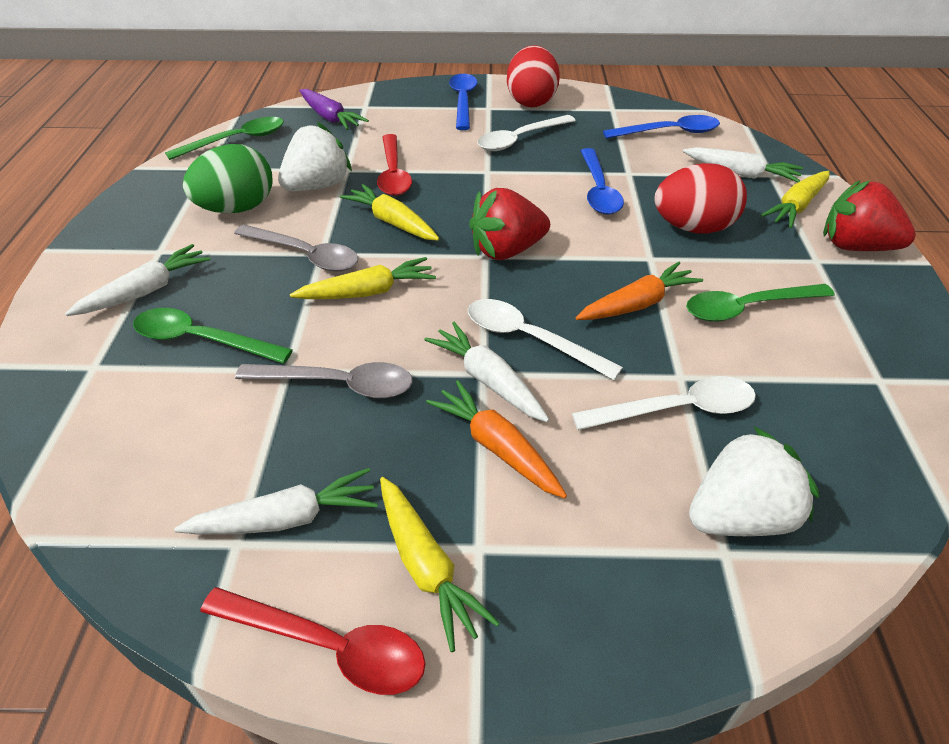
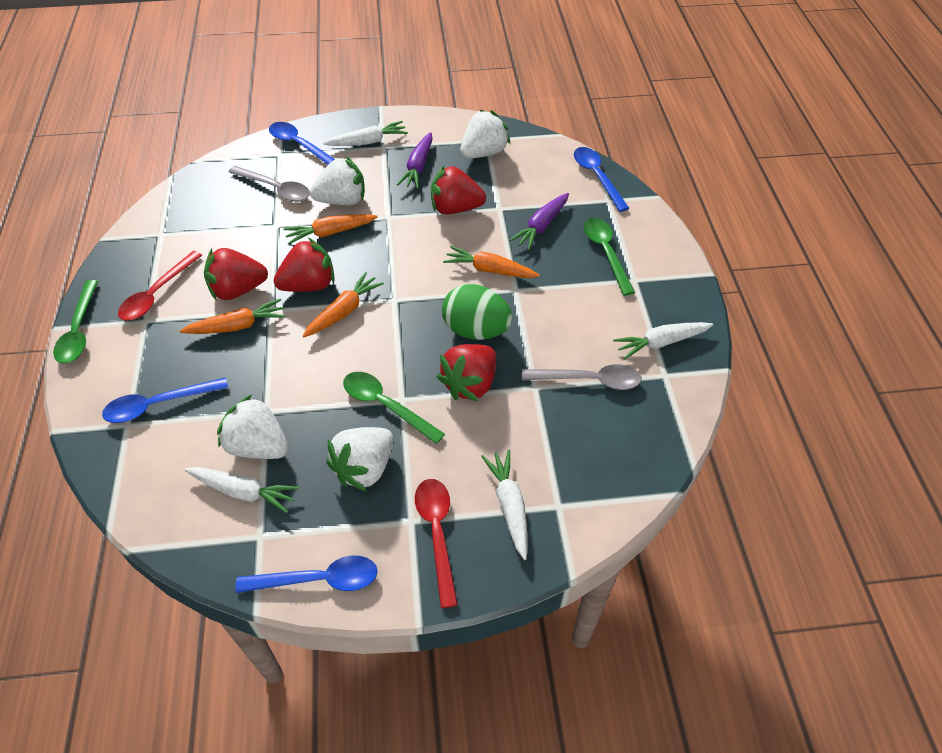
blue spoon: [449,74,477,130] [581,148,624,215] [603,115,720,139] = 3 -> [102,377,228,423] [235,556,378,593] [269,122,335,165] [574,147,629,212] = 4
orange carrot: [426,380,567,499] [576,262,703,320] = 2 -> [180,299,285,334] [284,214,378,245] [303,272,384,338] [443,246,540,278] = 4
purple carrot: [299,89,369,130] = 1 -> [397,132,433,189] [509,193,569,250] = 2
red egg: [507,45,560,107] [654,163,747,234] = 2 -> none = 0
red strawberry: [469,188,550,260] [823,180,916,251] = 2 -> [204,248,268,300] [273,238,335,292] [431,165,486,214] [437,344,496,401] = 4
white spoon: [468,299,623,380] [477,115,576,151] [572,376,756,430] = 3 -> none = 0
white strawberry: [278,122,352,191] [689,426,819,536] = 2 -> [217,395,289,459] [310,156,365,205] [326,427,393,492] [460,110,511,158] = 4
yellow carrot: [290,257,436,299] [340,184,439,240] [380,477,500,652] [761,171,830,228] = 4 -> none = 0

